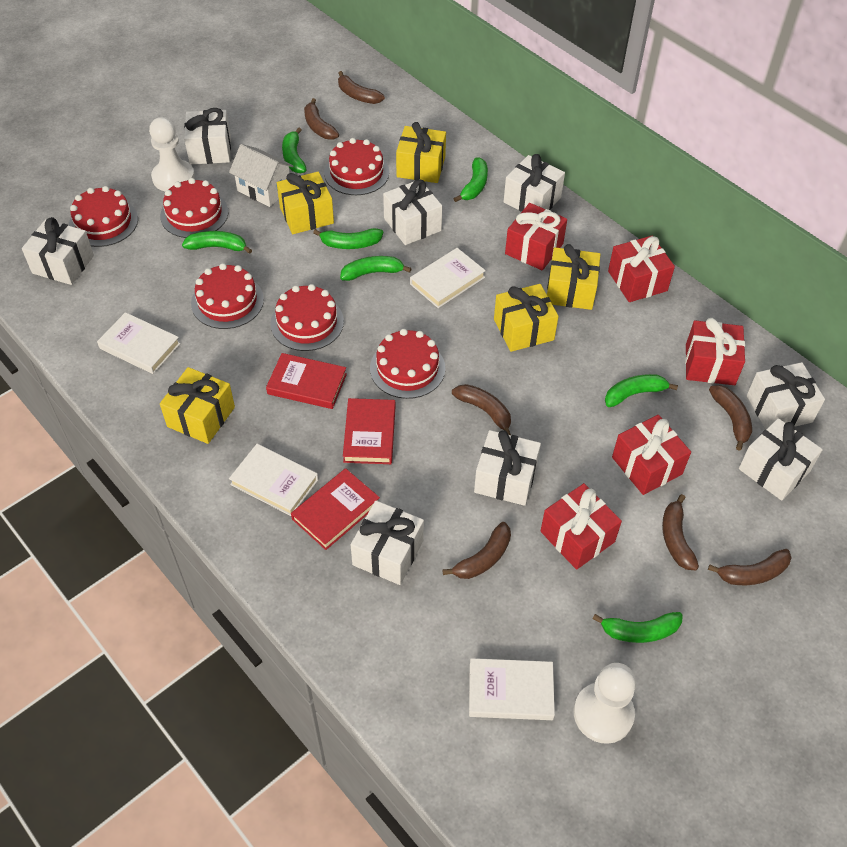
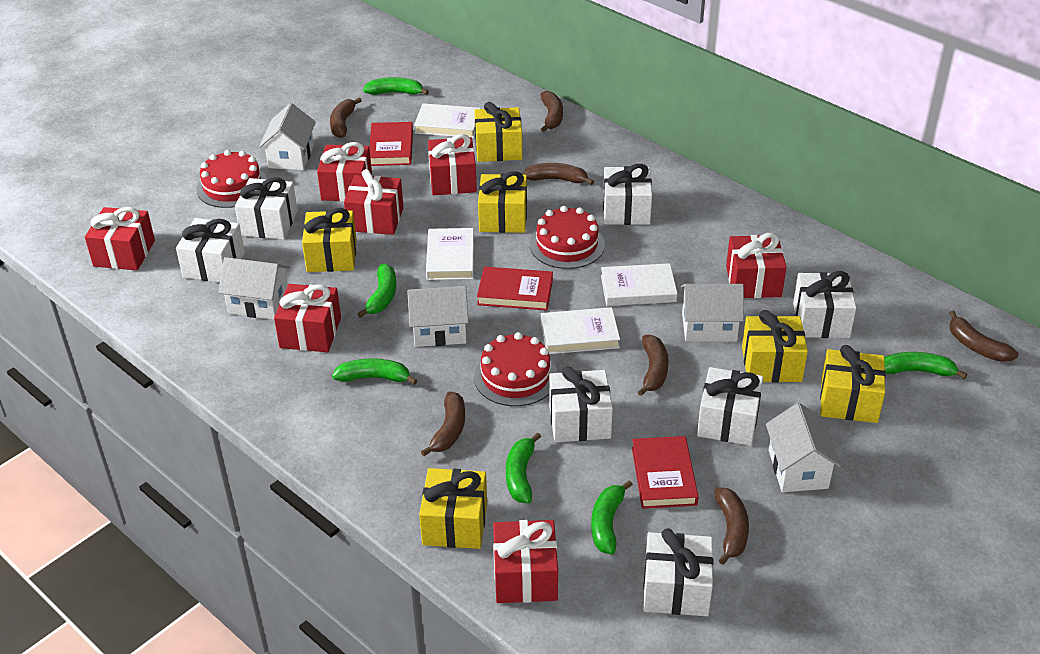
green banana: [182,231,252,254] [282,127,307,173] [313,228,383,249] [340,256,412,281] [454,158,488,202] [592,612,682,643] [605,374,678,407] = 7 -> [332,358,417,385] [357,264,396,318] [363,77,429,95] [506,432,541,503] [591,480,633,555] [884,352,967,379] = 6
red cake: [69,186,138,247] [160,178,228,238] [191,263,264,329] [270,284,344,351] [324,138,389,195] [370,329,445,399] = 6 -> [196,150,267,208] [474,332,558,406] [530,206,605,269] = 3
red gift: [505,203,567,270] [541,483,622,570] [608,236,675,302] [612,415,691,495] [685,318,745,385] = 5 -> [85,207,155,271] [274,284,341,352] [317,142,372,202] [344,169,404,235] [428,134,477,195] [493,520,558,603] [726,233,787,298] = 7
white gift: [22,217,94,285] [184,108,231,164] [351,501,424,585] [383,179,442,245] [474,430,541,506] [504,154,565,212] [739,418,823,501] [747,362,825,430] = 8 -> [176,218,245,282] [235,177,298,240] [549,366,613,442] [603,164,652,225] [643,528,713,616] [697,367,763,446] [793,271,856,338] = 7
white house: [229,144,294,207] = 1 -> [218,257,290,320] [259,103,316,170] [407,286,469,347] [681,284,744,342] [766,403,841,492] = 5
white pawn: [149,117,195,191] [574,663,636,744] = 2 -> none = 0
yellow gift: [160,367,235,444] [277,172,334,234] [396,122,446,183] [494,284,559,352] [547,244,601,310] = 5 -> [302,208,357,272] [419,468,487,549] [474,102,522,162] [478,171,527,233] [742,310,808,382] [820,345,886,423] = 6

